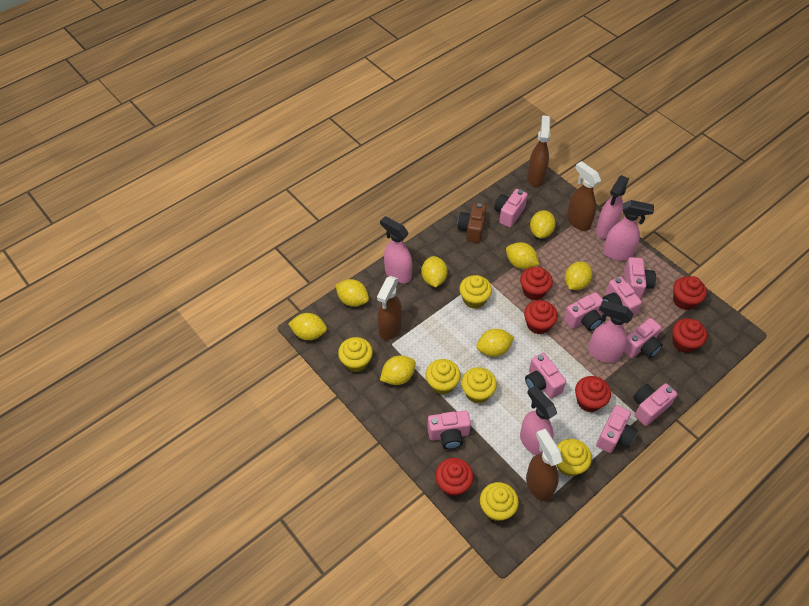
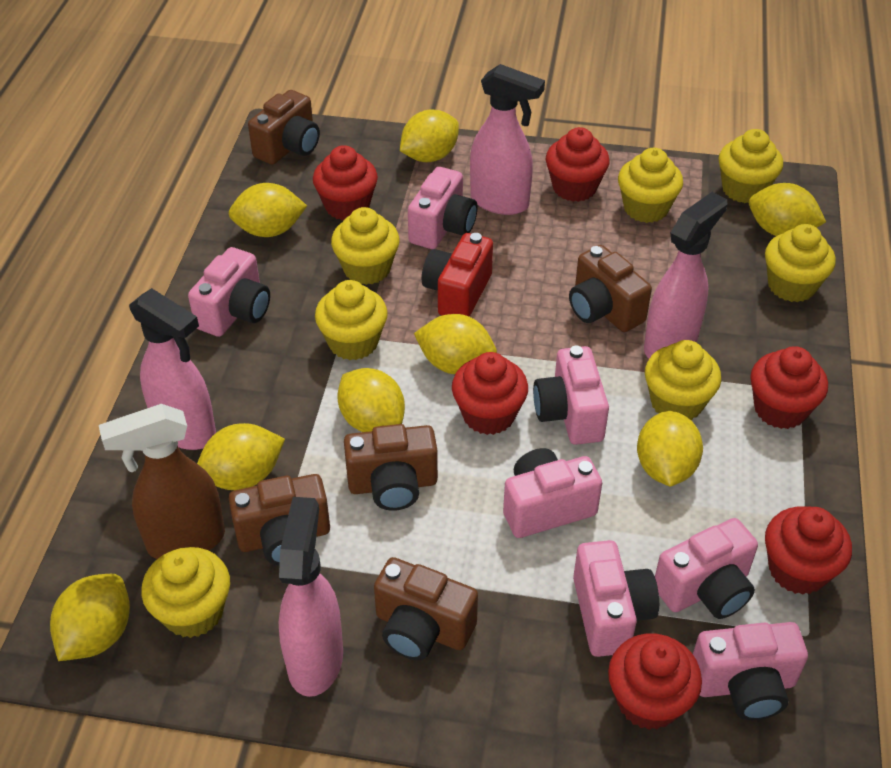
brown camera: [458,203,487,243] = 1 -> [229,474,330,566] [248,90,320,165] [344,424,438,511] [374,557,478,660] [569,245,652,332] = 5
brown spray bottle: [377,276,402,340] [526,429,563,501] [527,115,551,187] [567,161,601,231] = 4 -> [99,404,225,559] = 1
pink camera: [427,410,471,449] [494,189,528,228] [525,353,566,399] [564,292,603,331] [596,405,638,453] [602,276,642,316] [624,257,656,299] [624,318,663,358] [633,383,677,426] = 9 -> [188,247,270,337] [408,167,477,249] [503,448,602,538] [533,346,609,445] [573,540,659,657] [655,518,758,619] [693,622,808,720] = 7
pink spray bottle: [380,216,412,283] [520,386,557,455] [588,300,633,363] [596,175,629,239] [603,200,654,261] = 5 -> [129,288,216,450] [279,497,343,697] [470,64,545,215] [644,192,727,359] = 4
red camera: none = 0 -> [422,233,493,317] = 1
yellow cupcake: [338,337,373,372] [426,359,461,395] [459,275,492,309] [461,367,497,403] [480,482,519,522] [556,439,592,477] = 6 -> [141,547,230,638] [315,280,388,360] [331,207,400,285] [618,148,683,223] [645,340,721,420] [719,129,783,203] [765,224,836,302] = 7

